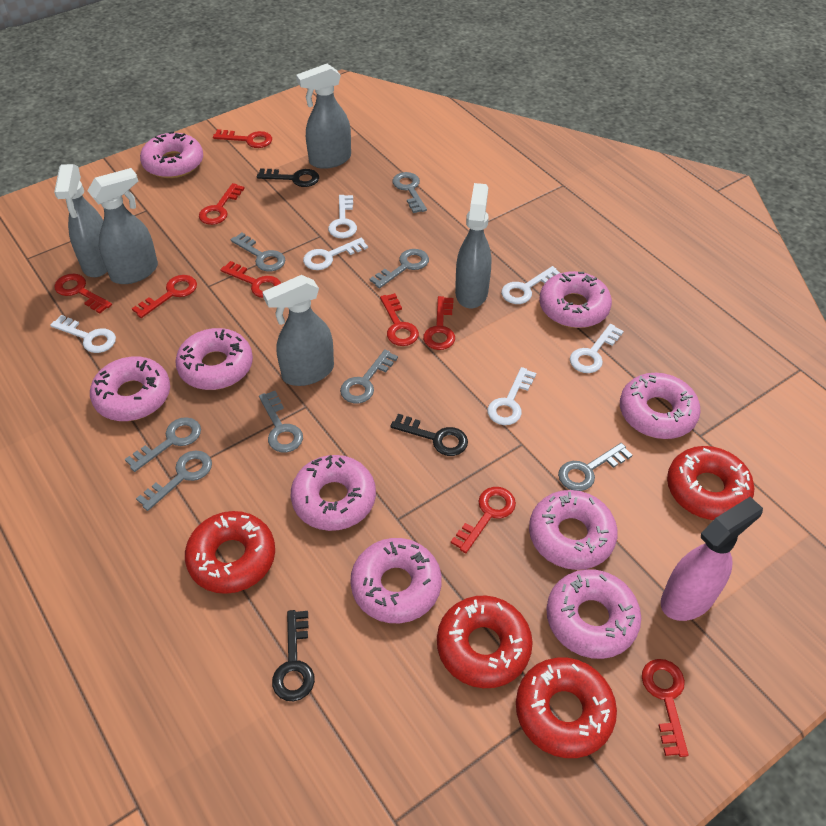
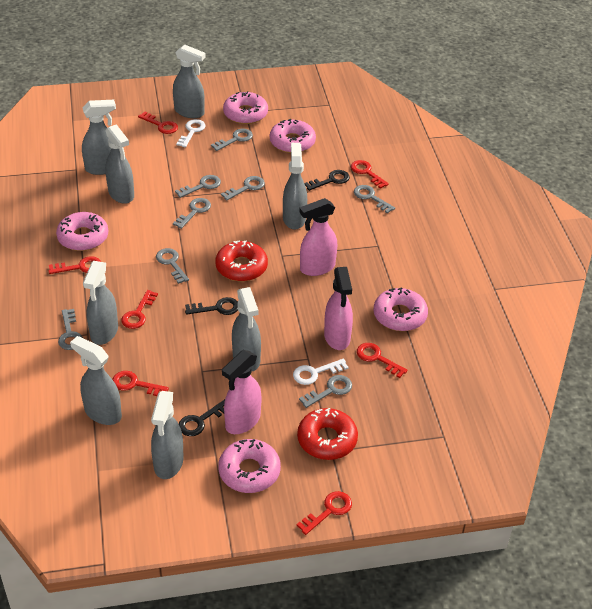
grey spray bottle: [54,164,107,277] [87,168,158,284] [262,275,334,386] [296,64,351,169] [455,183,491,308] = 5 -> [70,336,122,425] [82,100,116,175] [83,261,118,345] [105,124,134,204] [151,391,184,479] [173,45,206,118] [232,287,261,371] [283,143,307,229] = 8
pink donut: [90,356,170,421] [140,132,203,178] [175,328,253,390] [291,455,376,531] [350,538,442,623] [529,490,618,570] [539,271,612,328] [546,569,641,659] [620,373,701,439] = 9 -> [56,212,108,251] [218,439,281,493] [223,91,268,124] [270,119,316,153] [374,287,428,331] = 5
pink spray bottle: [661,497,763,621] = 1 -> [222,350,262,434] [299,198,337,276] [324,267,353,350] = 3
red donut: [185,511,275,594] [437,596,533,688] [516,658,617,758] [667,446,754,520] = 4 -> [215,240,268,282] [297,408,358,460] = 2
red key: [54,274,112,313] [132,275,197,318] [199,183,245,225] [213,129,272,148] [220,261,281,298] [380,293,419,346] [423,296,455,350] [451,487,516,553] [642,659,688,757] = 9 -> [48,256,101,274] [112,371,169,396] [121,290,158,329] [138,112,178,134] [297,491,352,535] [351,160,389,189] [357,343,408,378] = 7
white key: [50,315,116,353] [303,238,368,270] [328,195,357,238] [487,367,536,425] [501,266,560,304] [570,324,624,373] = 6 -> [176,119,206,147] [293,359,348,385] = 2

